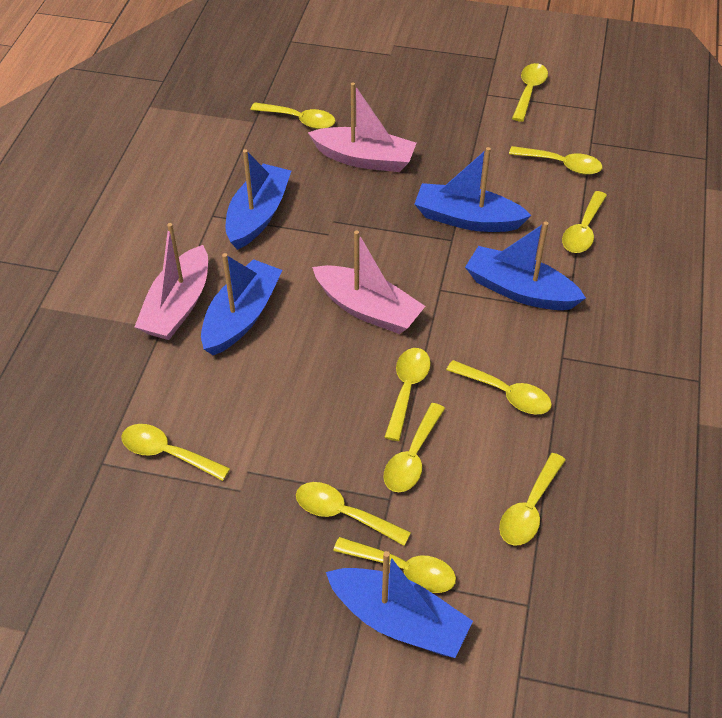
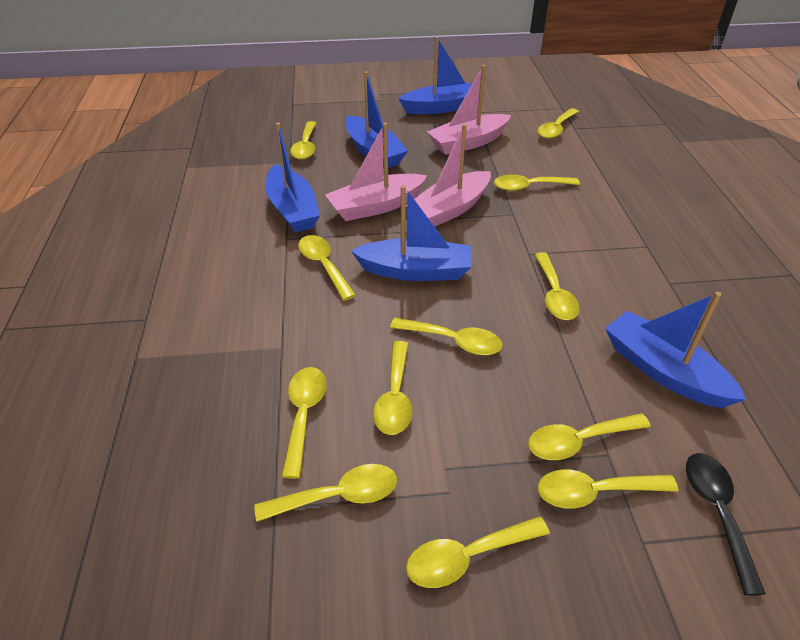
black spoon: none = 0 -> [686,453,766,596] = 1
yellow spoon: [121,424,230,481] [250,102,336,129] [296,482,411,546] [333,537,456,593] [383,403,445,492] [384,348,431,441] [446,360,552,414] [499,453,566,546] [509,146,602,175] [512,63,548,122] [562,191,607,253] = 11 -> [254,464,397,522] [281,367,327,479] [290,121,316,160] [298,235,356,301] [373,341,413,435] [390,318,503,355] [406,516,550,588] [494,174,580,191] [528,413,651,460] [535,252,580,320] [537,108,579,139] [538,469,678,509] = 12

